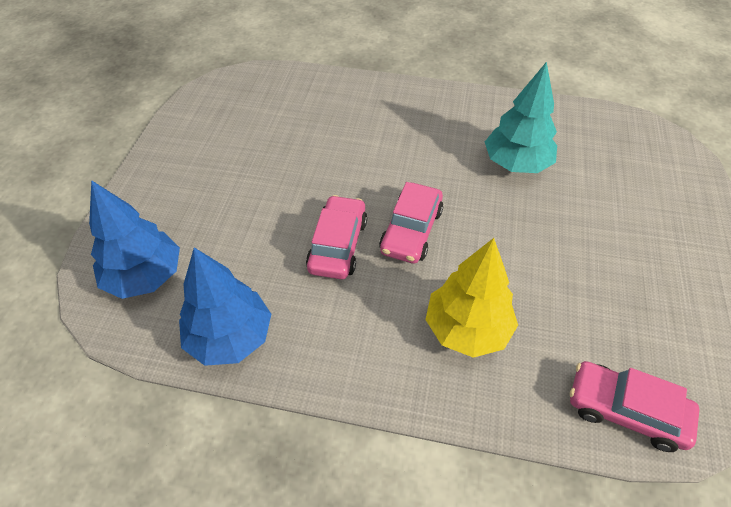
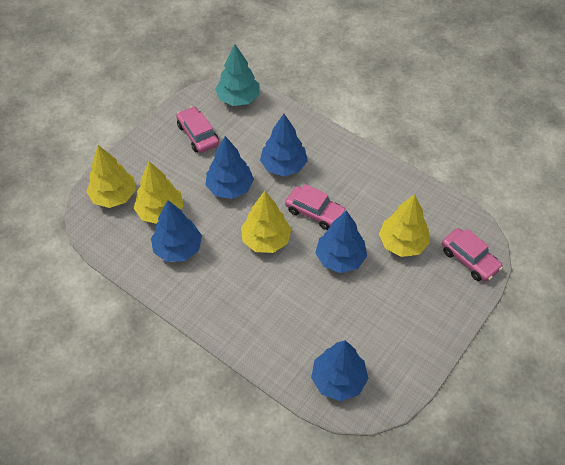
blue tree: [89,180,180,299] [179,247,271,366] = 2 -> [151,200,202,262] [206,136,254,199] [260,114,308,176] [311,340,369,401] [315,210,367,273] = 5
yellow tree: [425,238,518,358] = 1 -> [86,145,136,208] [134,161,184,224] [241,191,292,253] [379,194,430,257] = 4

